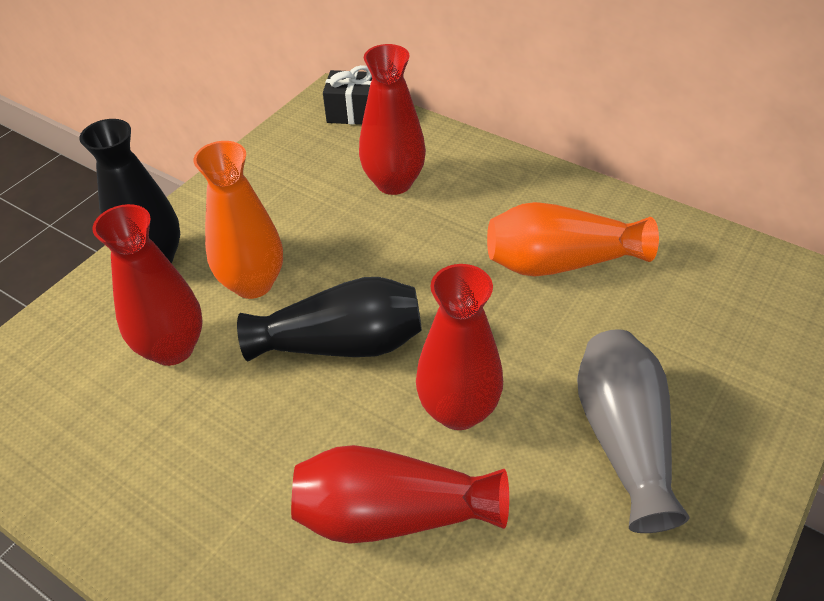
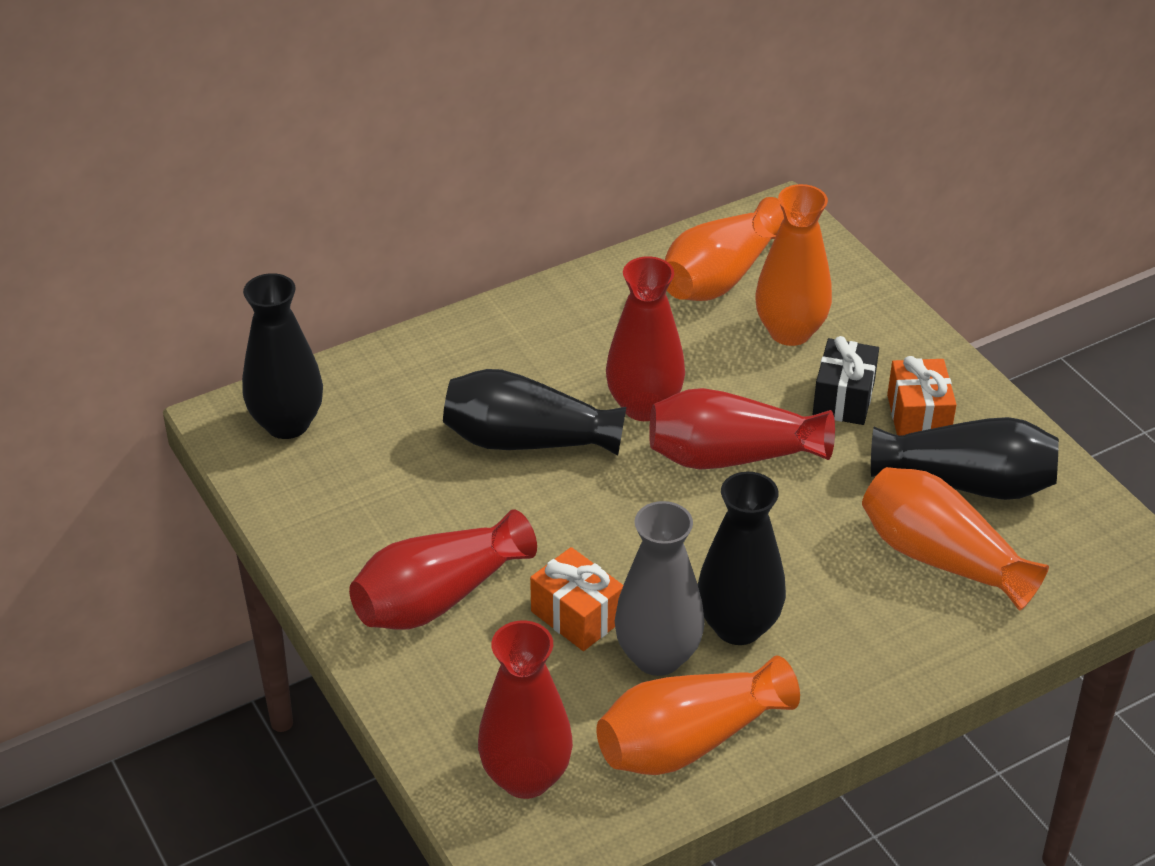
black vase: [79,119,180,263] [237,277,422,362] = 2 -> [242,273,323,439] [443,369,626,456] [698,472,786,645] [871,417,1059,500] = 4
orange gift: none = 0 -> [530,547,623,651] [887,356,957,436] = 2
orange vase: [194,141,283,299] [487,202,659,277] = 2 -> [596,656,800,775] [665,197,784,301] [755,184,832,346] [862,467,1049,611] = 4

